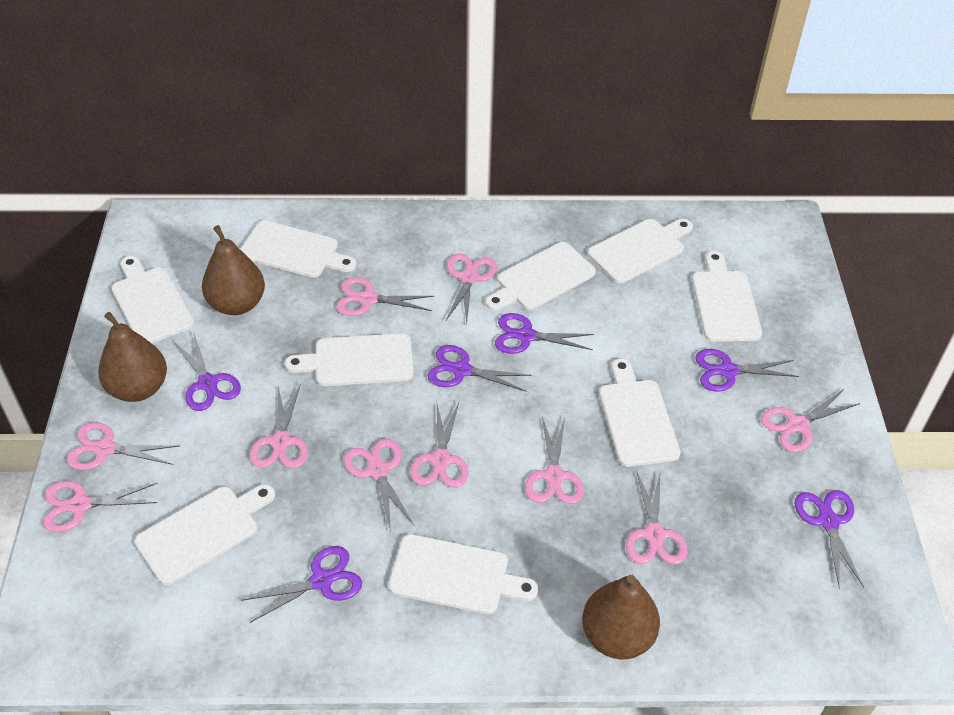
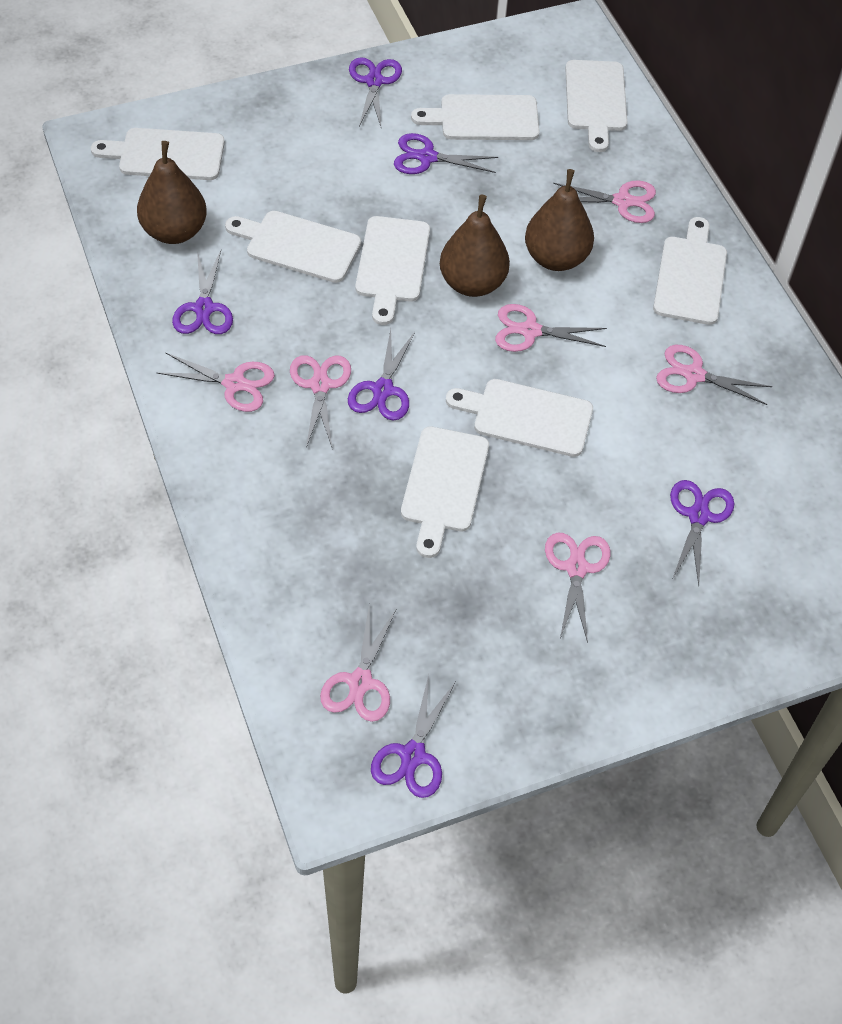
pink scissors: [44,481,158,533] [67,422,179,470] [250,385,308,468] [336,277,435,316] [344,439,414,532] [410,403,469,488] [446,254,497,324] [525,417,584,504] [626,469,687,564] [761,389,860,452] = 10 -> [157,353,275,412] [290,355,351,448] [320,605,396,722] [495,304,607,352] [545,533,610,643] [553,181,656,223] [656,345,773,405] = 7
white cutting board: [112,256,194,343] [135,484,275,585] [240,220,356,278] [285,333,413,386] [388,534,538,614] [486,242,596,311] [588,219,693,283] [599,359,680,467] [692,251,762,342] = 9 -> [91,128,225,180] [225,211,361,283] [355,216,430,325] [401,426,489,558] [411,94,540,140] [446,379,593,457] [565,60,627,152] [653,217,727,325] = 8

